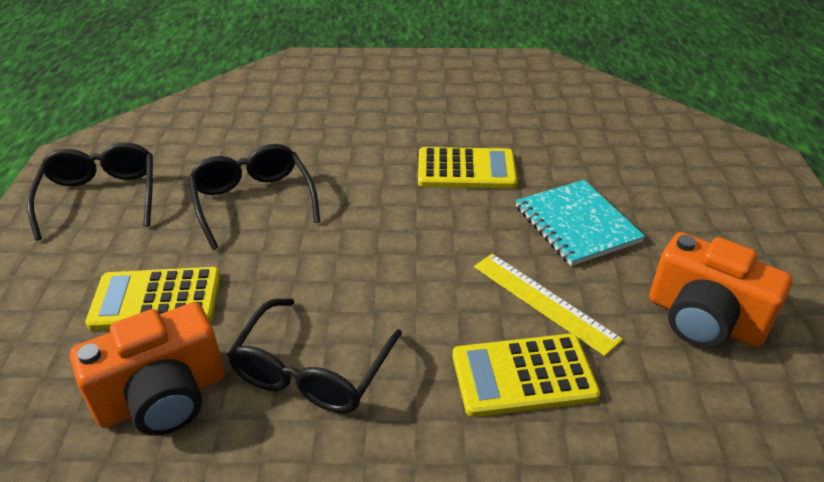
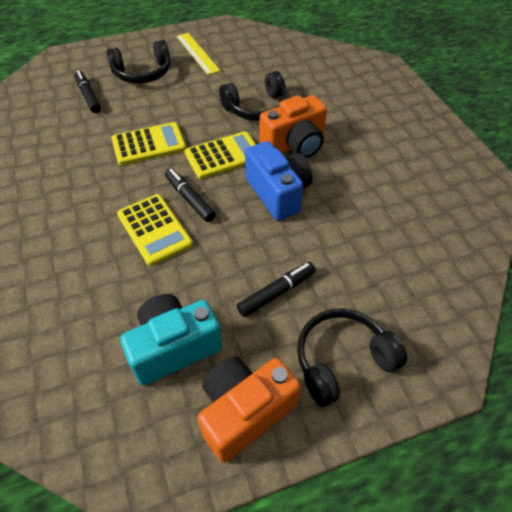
black glasses: [27,143,153,240] [188,144,320,250] [227,298,402,413] = 3 -> none = 0
black headphones: none = 0 -> [106,40,170,83] [219,71,289,121] [297,308,407,407] = 3
black marker: none = 0 -> [74,70,101,113] [165,168,216,222] [237,262,316,317] = 3
blue camera: none = 0 -> [245,141,312,221] = 1
turquoise camera: none = 0 -> [120,294,222,386] = 1
turquoise notebook: [516,180,645,266] = 1 -> none = 0

